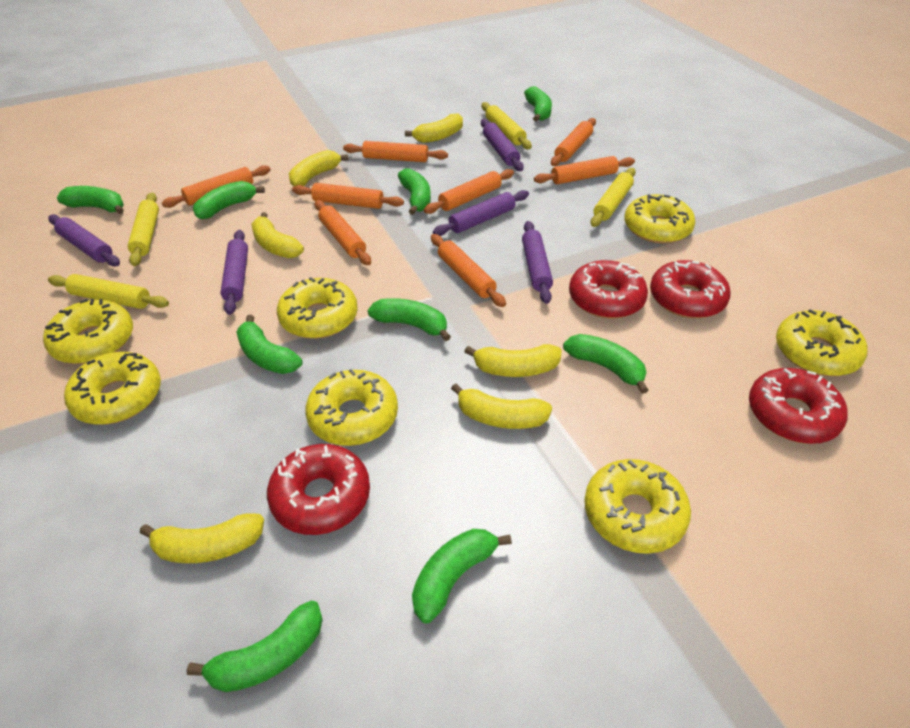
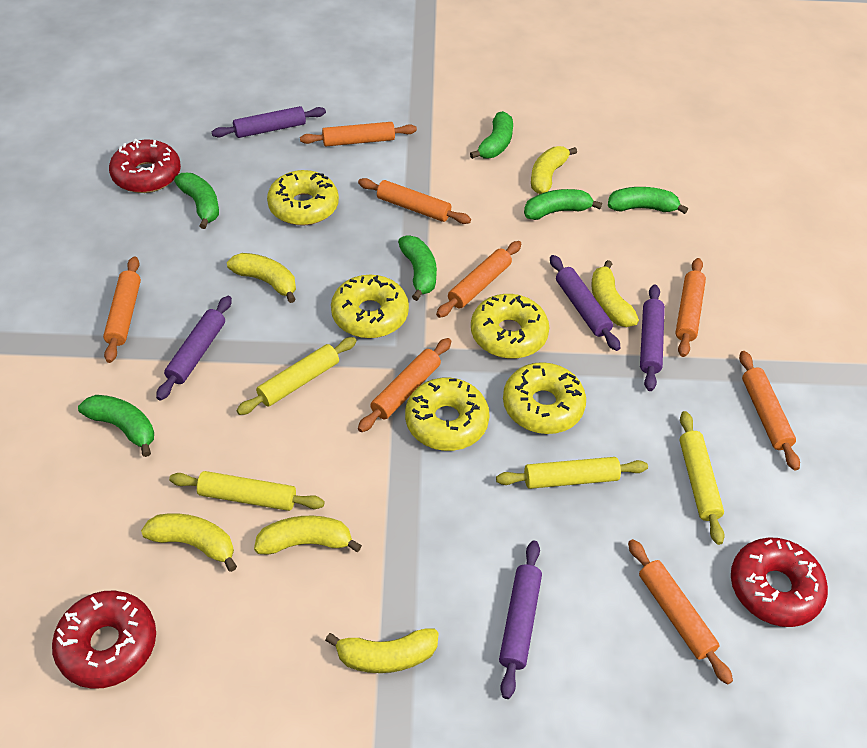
green banana: [57,186,124,214] [186,601,323,692] [193,181,265,219] [236,315,302,374] [367,298,451,341] [398,168,431,215] [412,529,512,623] [524,86,552,121] [563,334,648,394] = 9 -> [78,395,154,457] [174,173,219,229] [398,235,437,301] [470,111,513,159] [524,189,602,220] [608,187,688,214] = 6
red donut: [267,444,370,535] [569,260,648,319] [650,260,731,319] [749,368,848,444] = 4 -> [52,591,156,689] [109,139,181,193] [731,537,828,627] = 3
yellow donut: [43,299,133,364] [64,352,161,425] [277,277,358,339] [305,369,398,446] [584,459,691,554] [624,194,695,244] [776,310,867,376] = 7 -> [267,170,339,225] [331,275,409,338] [405,378,490,451] [471,294,549,359] [503,362,586,434] = 5

